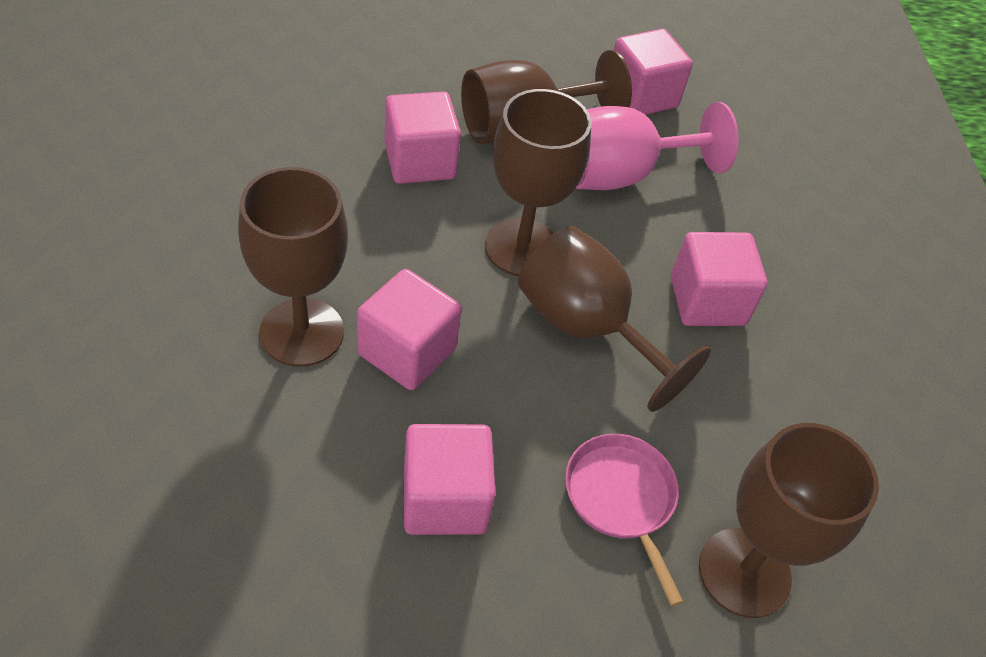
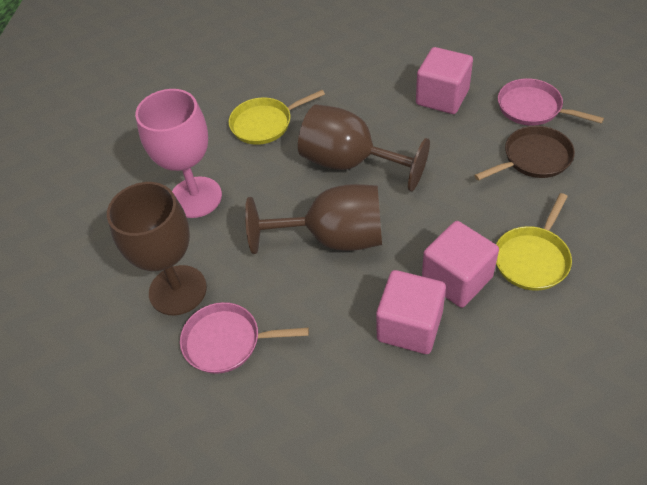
brown goblet: [238,167,348,367] [461,50,632,144] [485,89,591,276] [518,226,711,412] [699,423,879,618] = 5 -> [107,182,207,315] [245,184,382,254] [298,104,430,191] = 3
brown pan: none = 0 -> [474,126,575,181] = 1
pink cube: [357,269,462,390] [384,92,461,184] [404,424,496,535] [614,29,693,115] [671,232,767,326] = 5 -> [376,270,446,354] [416,47,473,114] [422,221,499,308] = 3
pink pan: [565,434,683,606] = 1 -> [180,302,309,374] [498,78,604,126] = 2
yellow pan: none = 0 -> [229,90,325,145] [496,193,572,291] = 2

